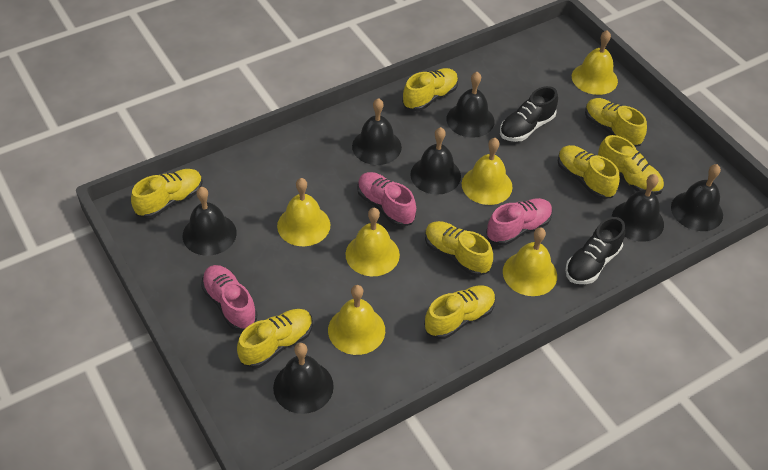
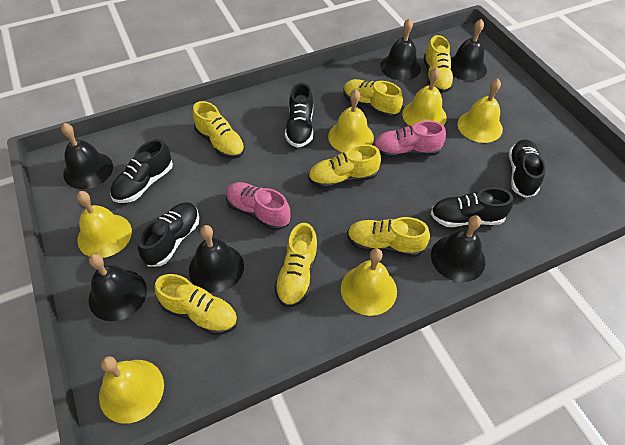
black bell: [183,187,237,256] [273,343,334,414] [352,98,402,165] [410,127,461,195] [446,72,494,138] [612,174,664,242] [671,164,723,231] = 7 -> [61,123,113,189] [89,254,147,321] [189,225,244,292] [380,18,421,81] [431,215,485,282] [451,19,487,81] = 6
black shoe: [500,86,558,142] [565,217,625,284] = 2 -> [110,139,173,203] [138,202,199,267] [285,83,313,148] [431,187,513,227] [509,139,546,198] = 5
pink shoe: [201,265,257,331] [357,172,416,227] [486,198,553,245] = 3 -> [226,182,291,230] [373,121,446,158] = 2
yellow shoe: [131,169,203,219] [237,309,313,368] [402,68,458,111] [424,285,496,339] [425,221,493,276] [558,145,620,199] [585,98,647,147] [598,135,664,195] = 8 -> [155,274,238,335] [193,101,245,159] [274,223,318,307] [308,144,381,189] [343,79,403,118] [347,217,430,257] [424,35,455,93] = 7

